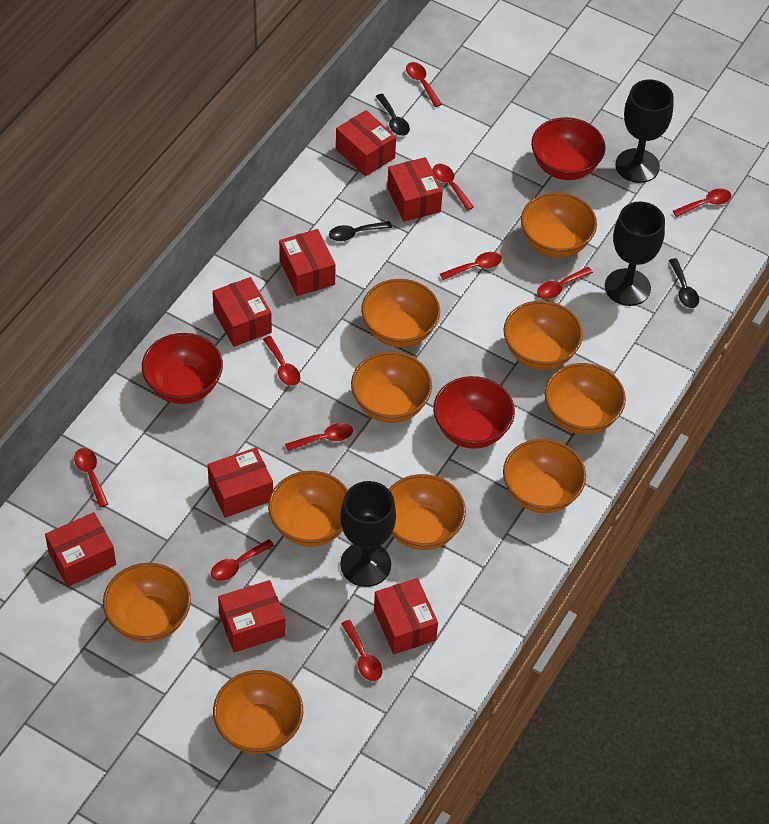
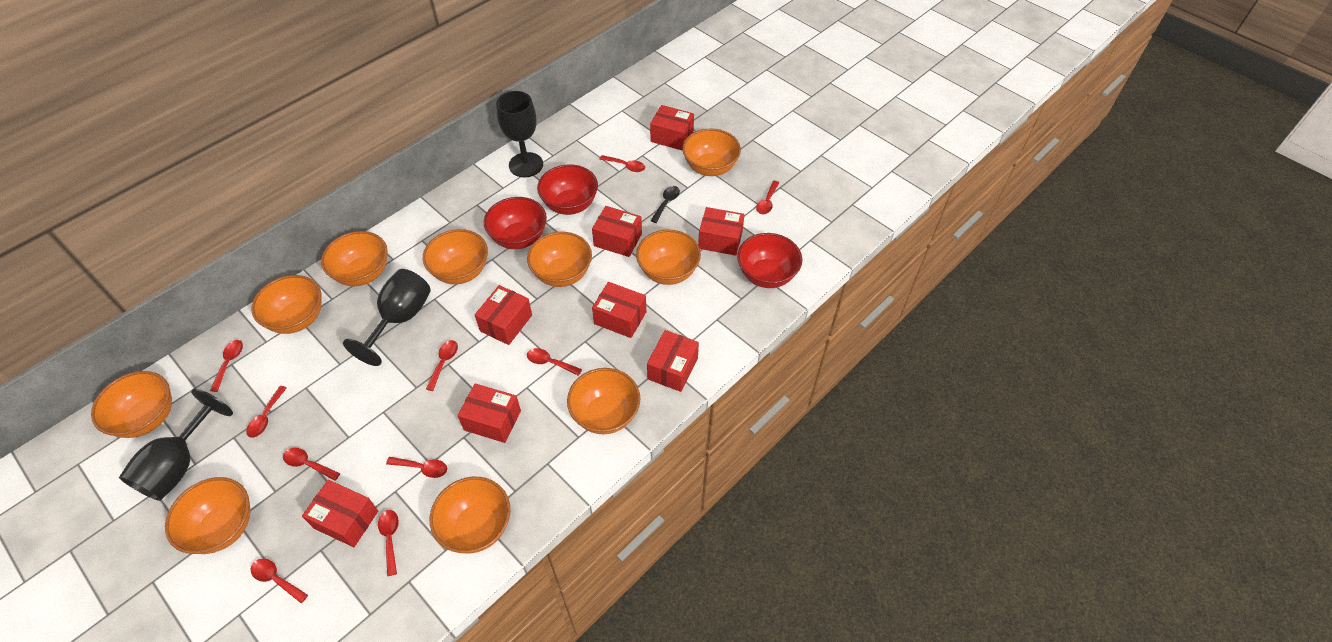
black spoon: [329,221,392,241] [376,94,410,136] [669,258,699,308] = 3 -> [651,186,680,223] = 1

